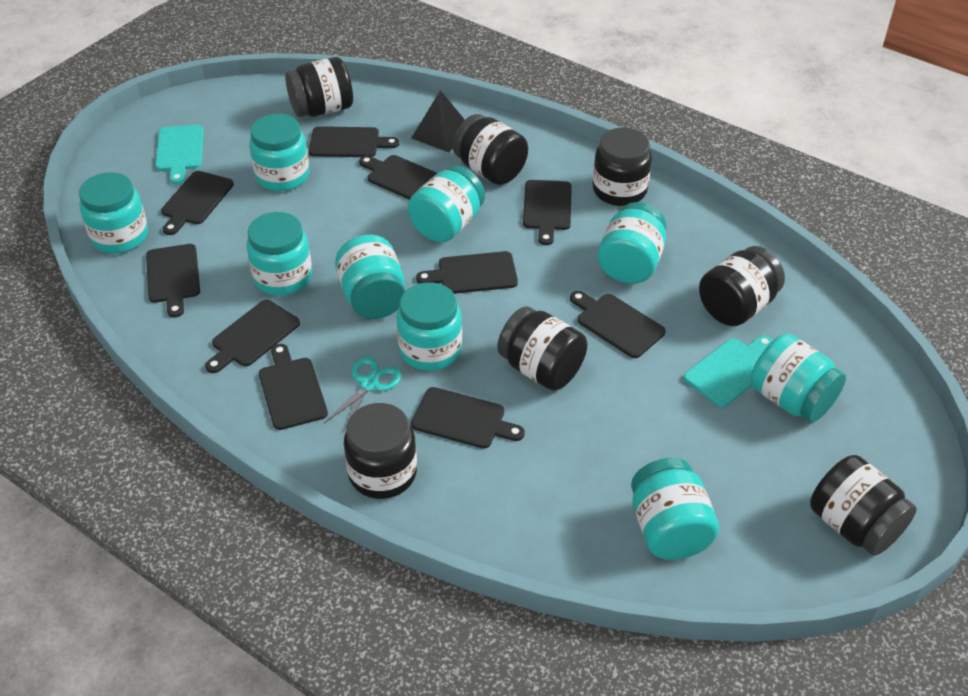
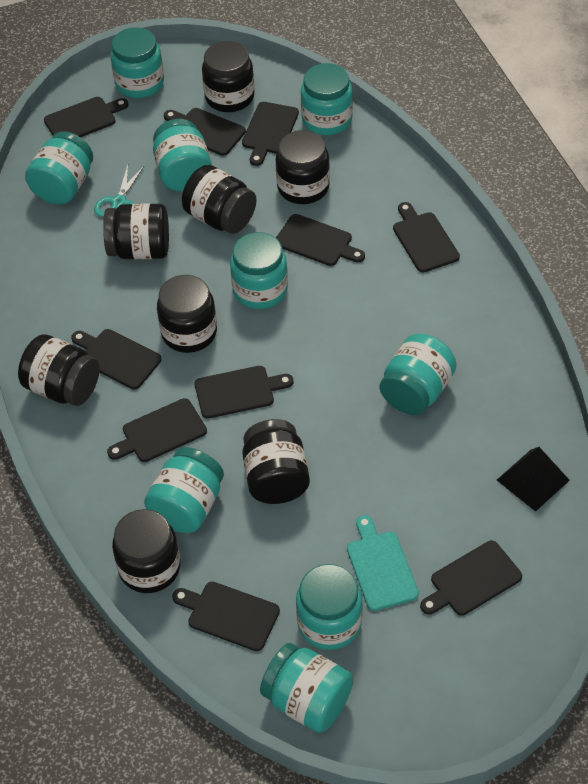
black jar: [285,57,353,117] [344,403,417,499] [453,114,528,185] [497,306,587,391] [593,128,652,206] [699,246,785,326] [810,455,917,556] = 7 -> [18,334,100,406] [103,203,169,260] [112,509,180,593] [157,275,217,353] [182,165,257,234] [202,41,254,112] [242,419,310,504] [276,130,330,204] = 8
turquoise cutting board: [155,125,204,184] [684,335,773,407] = 2 -> [347,515,419,611] = 1

